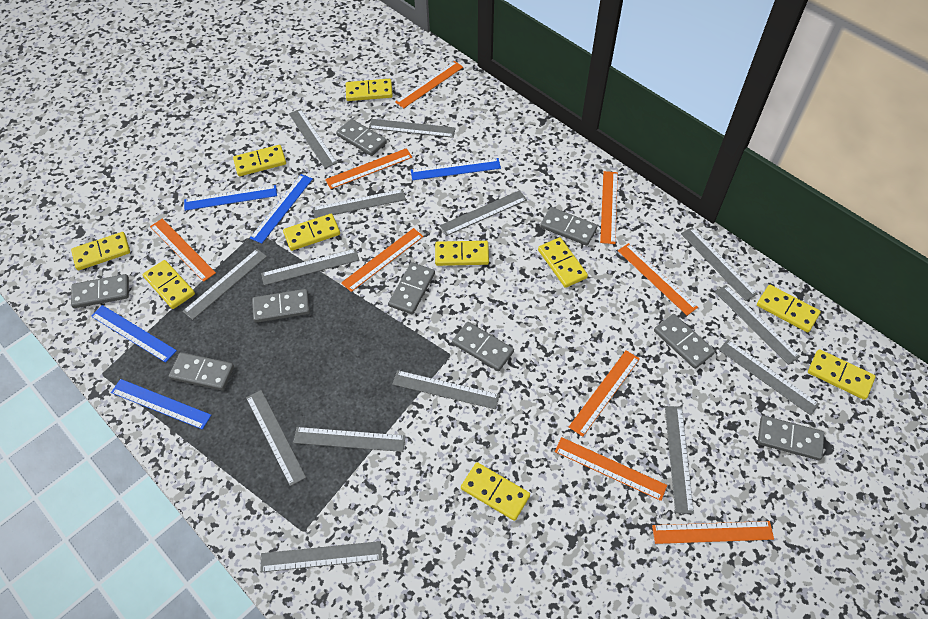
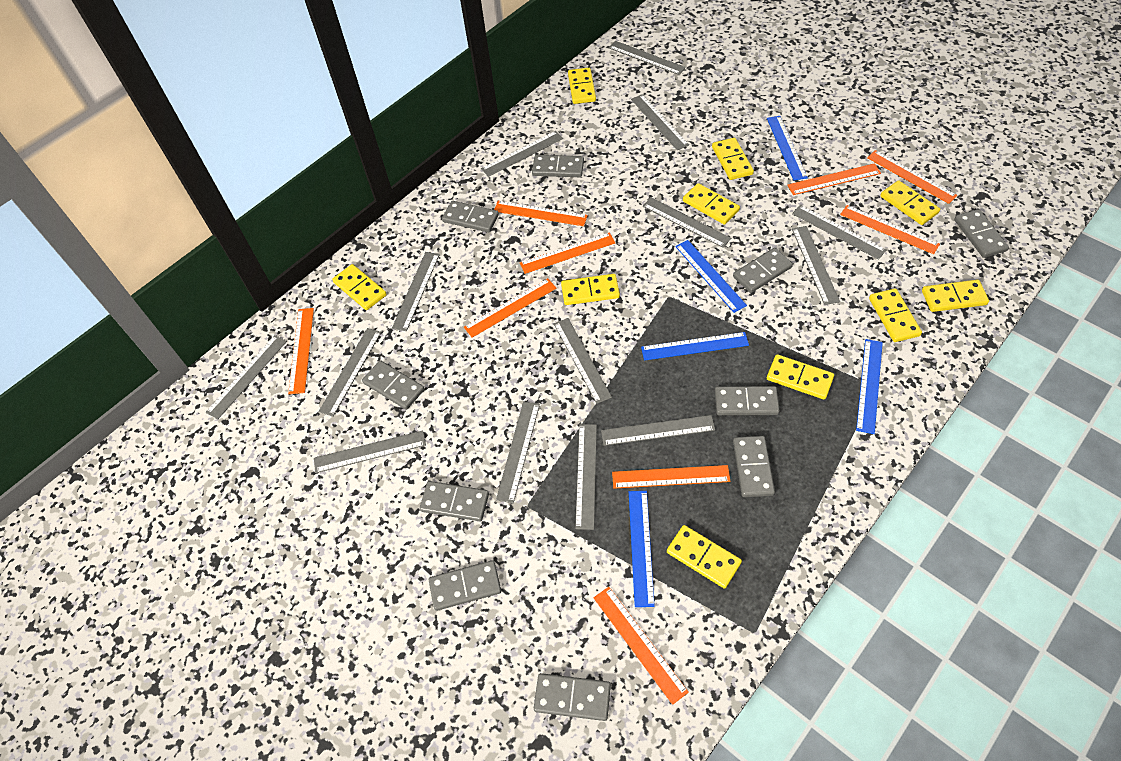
grey domino: [71,274,129,308] [169,352,234,390] [252,289,310,323] [336,119,387,156] [388,262,435,314] [452,322,514,371] [540,207,598,246] [654,314,715,369] [758,416,824,460] = 9 -> [362,360,425,410] [419,481,489,521] [429,560,501,611] [442,201,499,232] [532,155,584,177] [534,673,611,721] [715,386,780,415] [733,248,793,293] [733,436,775,497] [954,209,1009,258] = 10

